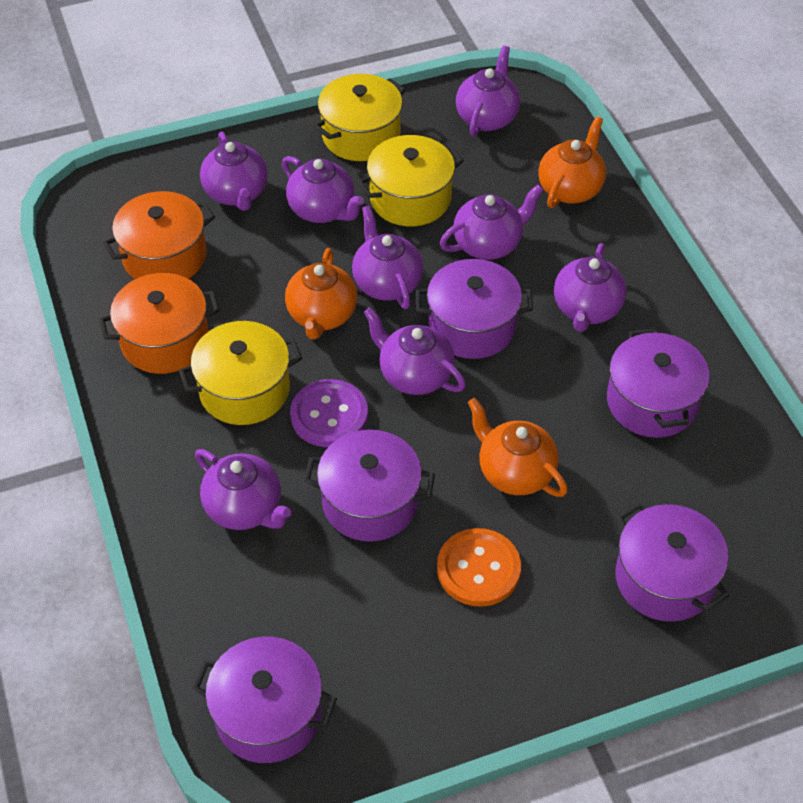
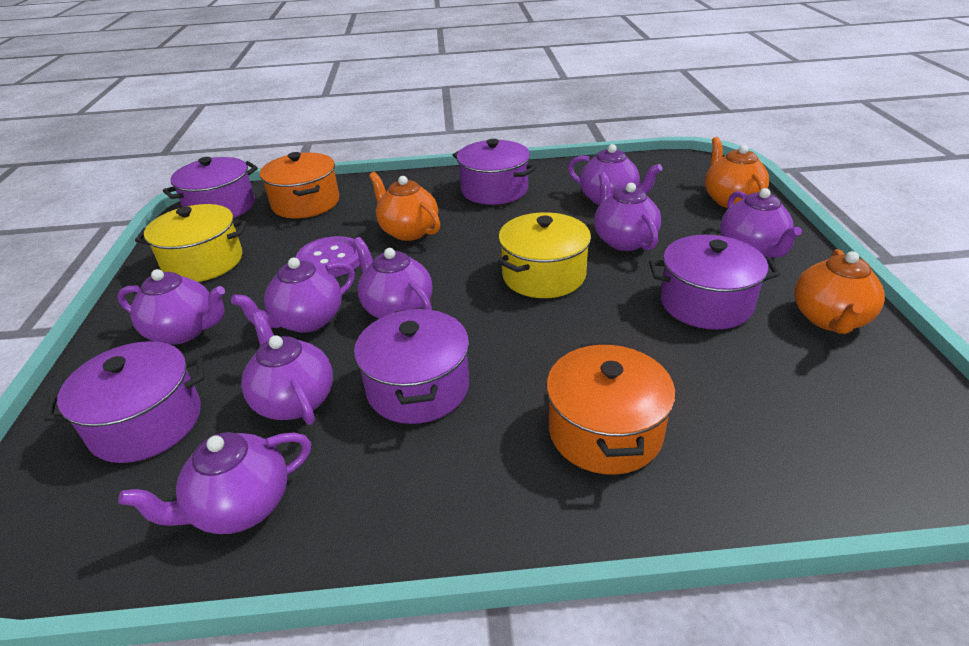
orange button: [437,528,521,607] = 1 -> none = 0
yellow pot: [179,321,302,425] [314,74,406,161] [357,135,464,226] = 3 -> [135,204,247,282] [498,212,591,298] = 2

